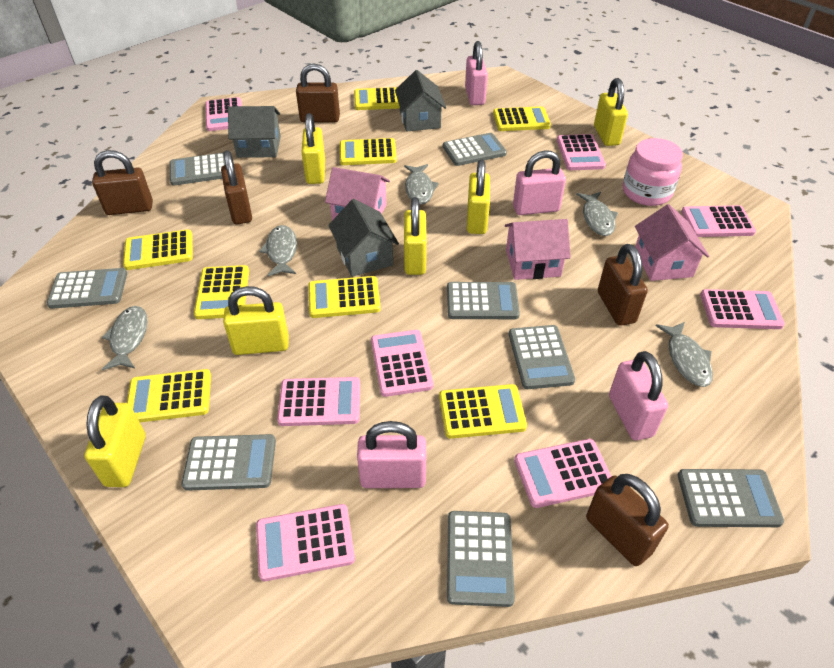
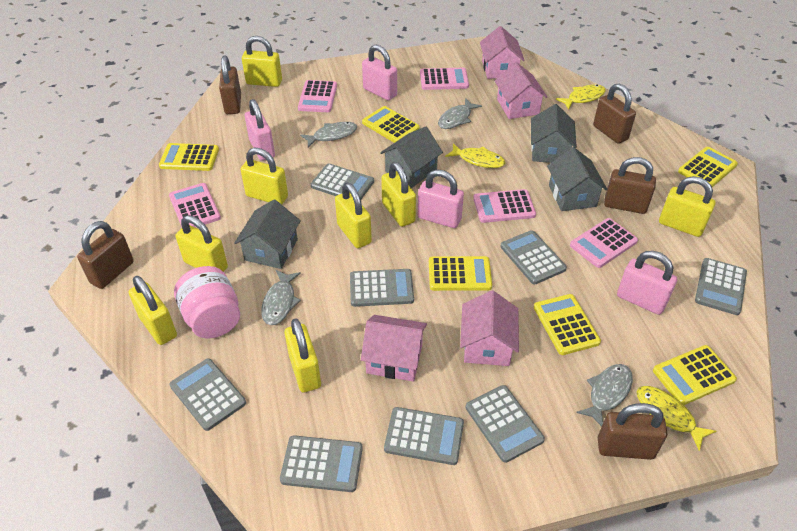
grey fish: [102,306,148,370] [259,225,297,276] [404,164,439,205] [576,192,618,236] [656,322,713,387] = 5 -> [261,270,301,325] [300,122,357,148] [438,98,482,129] [576,364,633,427] = 4
grey house: [228,106,281,158] [328,199,399,277] [395,70,446,132] = 3 -> [234,199,301,269] [380,126,443,188] [531,104,577,163] [547,147,608,211] = 4
pink calculator: [206,97,242,131] [256,504,355,581] [277,377,360,426] [371,330,433,397] [514,439,611,508] [557,134,606,170] [681,205,756,237] [700,289,785,329] = 8 -> [169,183,221,228] [298,80,337,112] [420,68,469,90] [473,189,536,223] [570,218,638,268] = 5
pink house: [325,167,390,220] [505,219,571,280] [635,204,709,281] = 3 -> [361,315,427,381] [460,290,519,366] [480,26,525,79] [495,62,547,119] = 4
yellow calculator: [123,229,193,270] [127,369,211,422] [194,265,249,319] [309,276,381,318] [340,138,397,165] [354,87,400,110] [439,384,527,439] [493,106,551,131] = 8 -> [159,143,219,171] [362,106,420,143] [429,256,492,291] [534,294,601,355] [653,345,737,405] [678,147,738,187] = 6
yellow fish: none = 0 -> [445,143,505,168] [556,84,606,110] [637,386,716,451] = 3
yellow padlock: [84,396,146,487] [223,286,289,355] [302,113,325,184] [404,197,427,275] [467,160,490,234] [594,78,628,146] = 6 -> [129,276,177,345] [176,215,228,272] [241,148,288,204] [242,36,282,87] [284,318,321,393] [335,183,372,248] [381,162,416,227] [659,176,716,237] = 8

